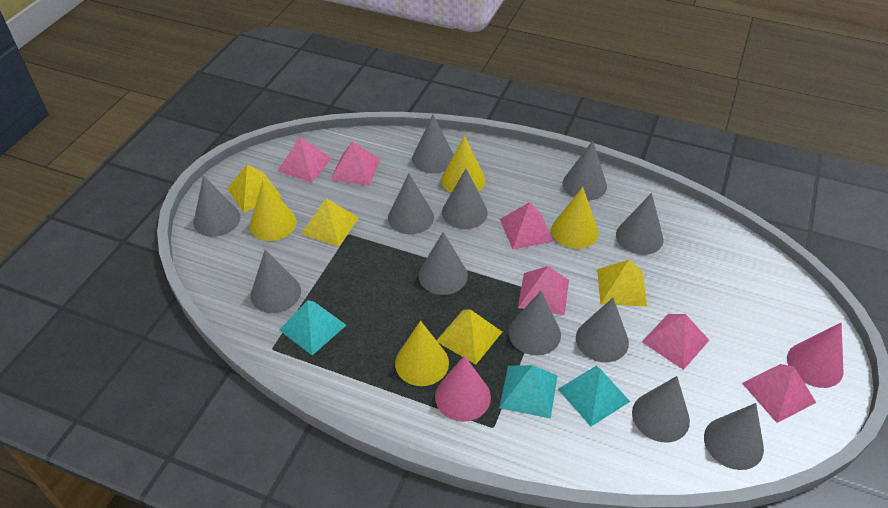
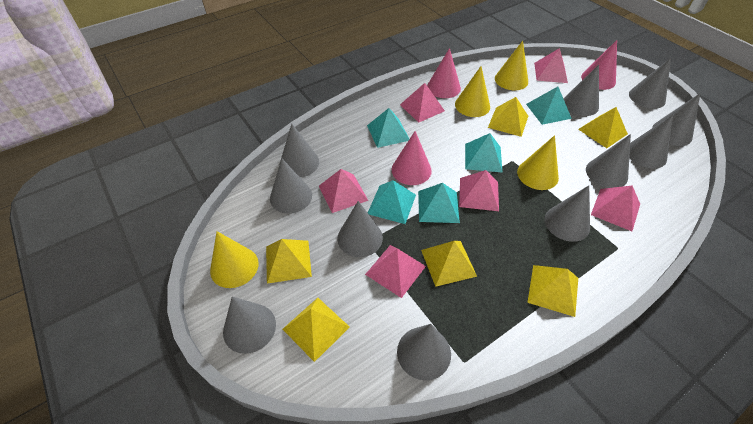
grey cone: [193,175,241,237] [251,250,301,313] [388,174,434,234] [412,115,454,173] [419,232,468,295] [442,169,488,229] [509,291,561,355] [562,141,607,200] [576,298,629,362] [616,193,664,255] [632,376,690,443] [704,403,764,470] = 12 -> [223,296,276,354] [270,158,312,214] [280,123,319,177] [337,201,383,257] [397,324,451,381] [544,185,590,242] [564,65,599,116] [586,134,631,188] [629,58,671,109] [629,115,673,169] [652,93,700,146] = 11
pink cone: [435,355,491,422] [787,322,844,388] = 2 -> [392,131,432,185] [427,48,461,98] [581,40,617,90] = 3
turquoise pyramid: [279,300,346,355] [499,365,558,419] [558,366,630,427] = 3 -> [367,108,409,148] [368,180,416,224] [418,183,460,223] [465,133,503,173] [526,87,572,125] = 5
yellow pyramid: [227,164,282,212] [301,198,359,247] [436,309,502,364] [597,260,648,307] = 4 -> [266,239,312,284] [282,298,350,362] [421,241,477,287] [488,97,528,137] [527,265,578,317] [578,107,628,148] = 6

